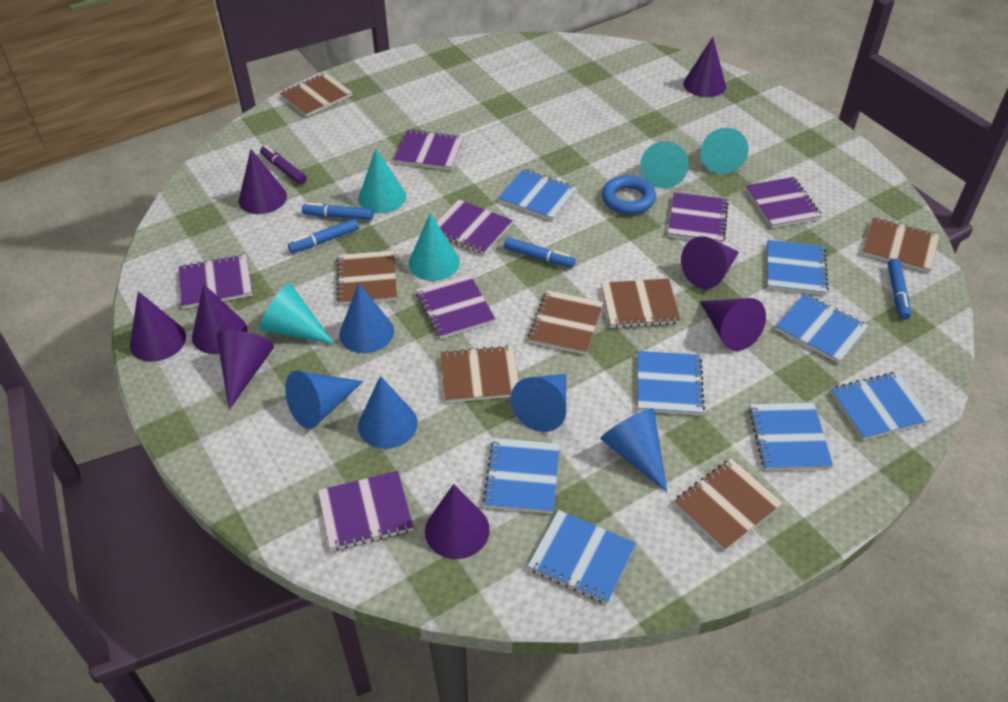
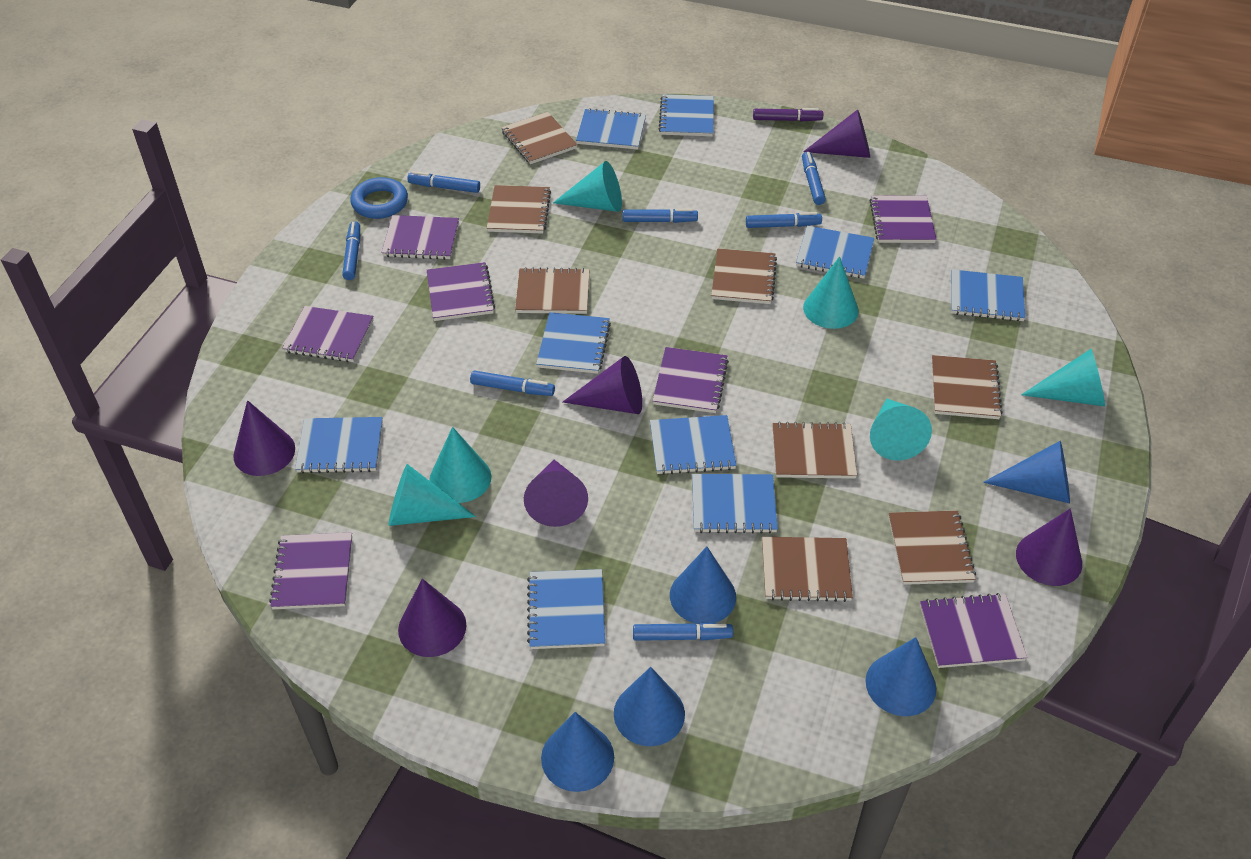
blue marker: [288,219,359,253] [302,203,373,220] [504,237,575,268] [888,258,911,320] = 4 -> [342,221,360,280] [407,171,480,193] [470,370,555,396] [622,208,698,223] [633,622,733,641] [746,212,822,228] [802,152,826,205] = 7
blue notebook: [482,438,560,514] [498,169,577,221] [528,510,636,604] [638,351,705,415] [748,403,833,470] [767,240,829,295] [775,294,869,363] [831,372,933,440] = 8 -> [295,417,383,473] [527,569,605,649] [536,312,611,374] [576,108,646,150] [650,415,737,475] [659,94,714,136] [692,474,778,534] [796,226,874,279] [951,269,1025,321] = 9
brown notebook: [280,73,353,117] [336,250,397,305] [441,345,519,403] [527,290,603,355] [601,278,681,328] [674,458,783,551] [862,218,940,273] = 7 -> [487,185,551,234] [501,112,577,164] [515,267,589,314] [711,248,777,304] [762,537,853,602] [772,421,857,479] [889,511,976,585] [932,355,1003,419] = 8
purple cone: [130,291,186,362] [192,284,248,354] [216,330,274,410] [239,149,287,214] [425,484,490,559] [681,236,739,289] [683,37,726,97] [700,298,766,351] = 8 -> [233,400,295,476] [398,578,467,657] [524,460,588,527] [563,356,642,414] [803,109,870,158] [1016,508,1082,586] = 6
turquoise cone: [260,284,335,344] [358,148,406,213] [409,213,460,281] [640,141,689,188] [700,128,749,174] = 5 -> [389,464,476,526] [429,427,492,503] [553,161,622,212] [803,256,859,329] [870,398,932,460] [1021,349,1105,407] = 6

